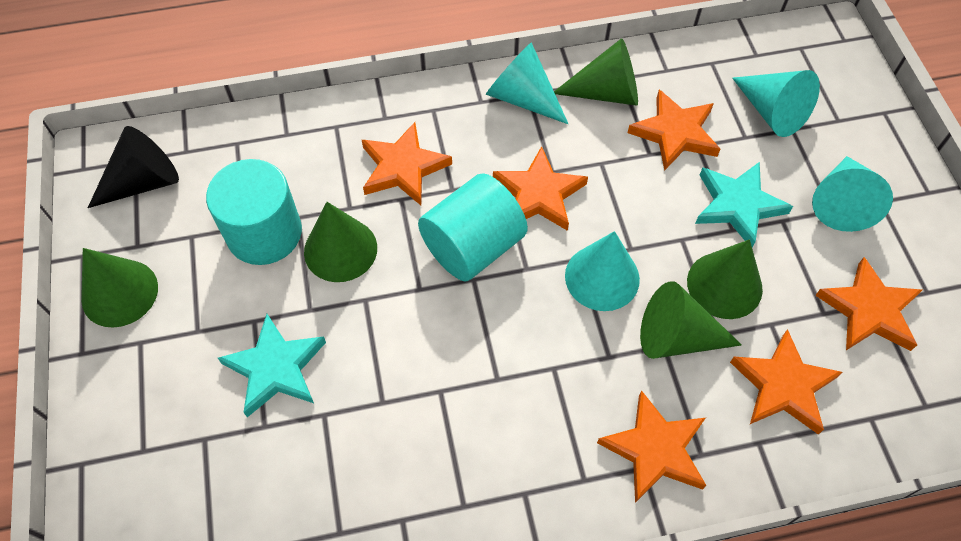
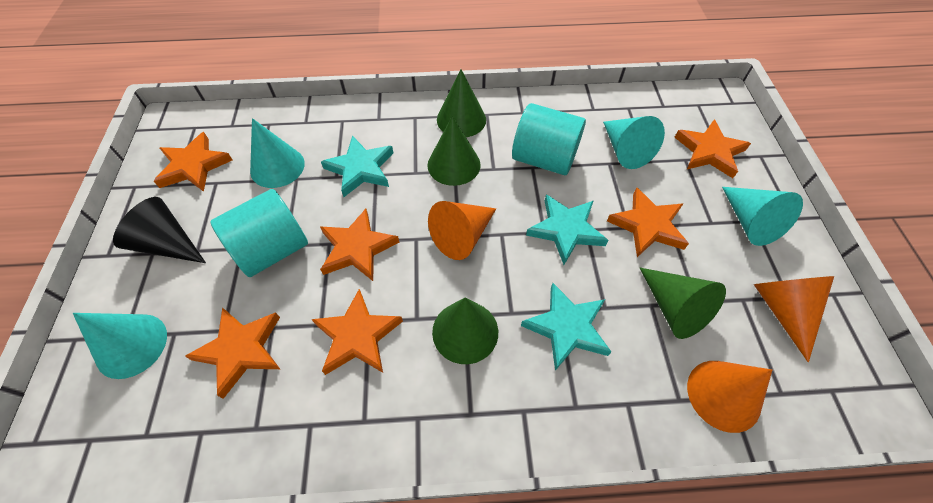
green cone: [81,248,158,328] [304,202,377,282] [554,38,638,106] [640,281,742,359] [687,239,763,319] = 5 -> [427,116,481,186] [432,297,498,364] [437,69,486,137] [640,268,726,339] = 4
orange cone: none = 0 -> [428,201,496,260] [687,361,772,433] [754,276,834,362] = 3
turquoise star: [218,314,326,417] [695,162,793,247] = 2 -> [321,136,393,197] [521,283,611,371] [526,194,608,265] = 3

